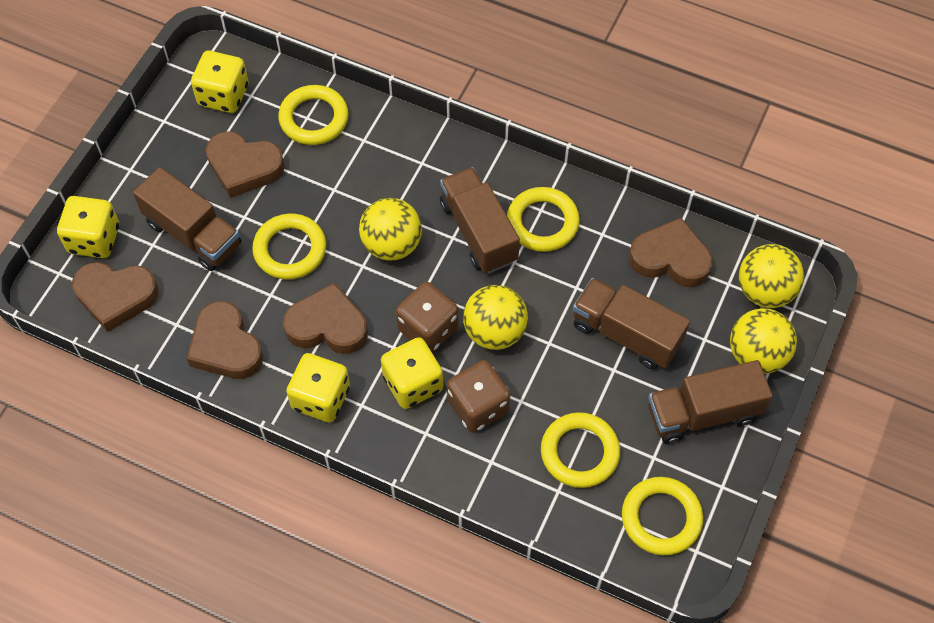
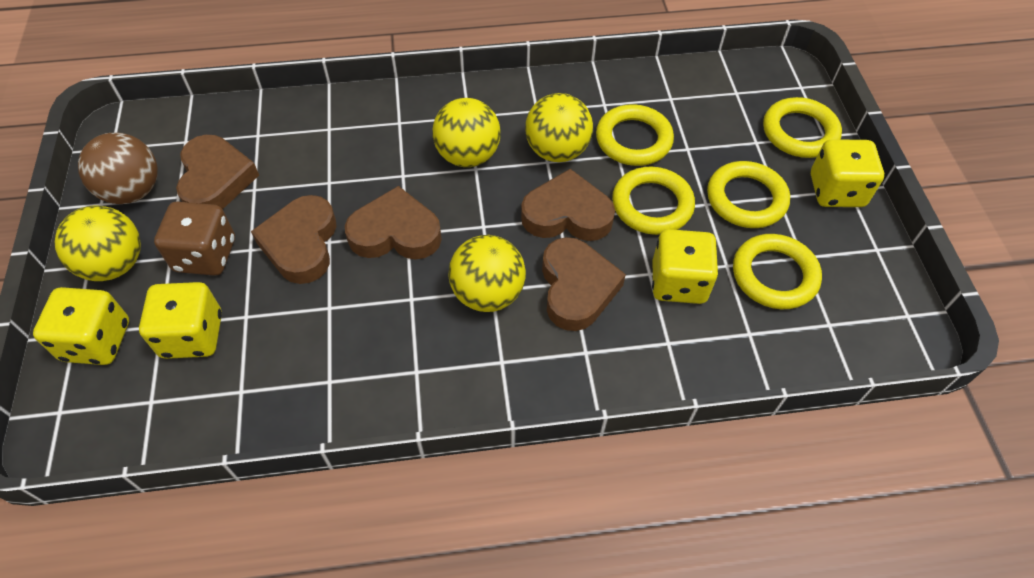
brown ball: none = 0 -> [78,132,158,204] = 1
brown dice: [396,282,459,352] [447,360,510,433] = 2 -> [154,202,235,276] = 1
brown truck: [133,167,241,271] [440,167,520,273] [573,278,690,370] [648,360,773,444] = 4 -> none = 0

